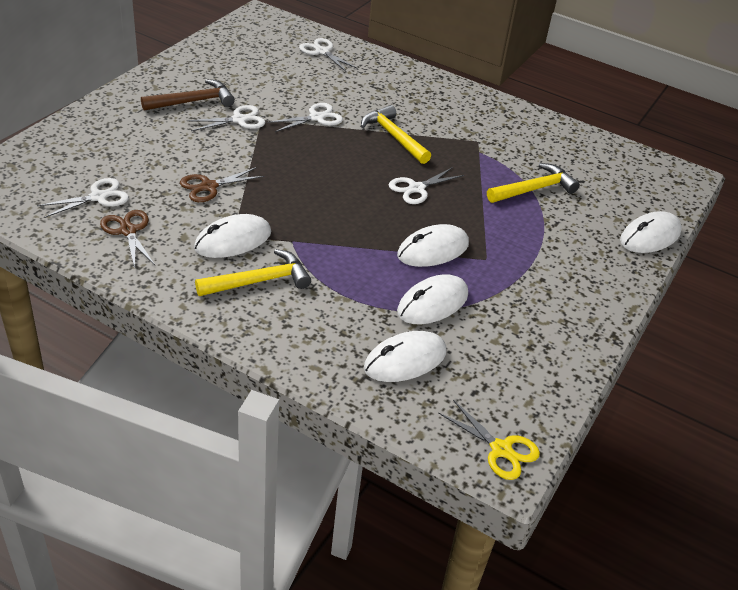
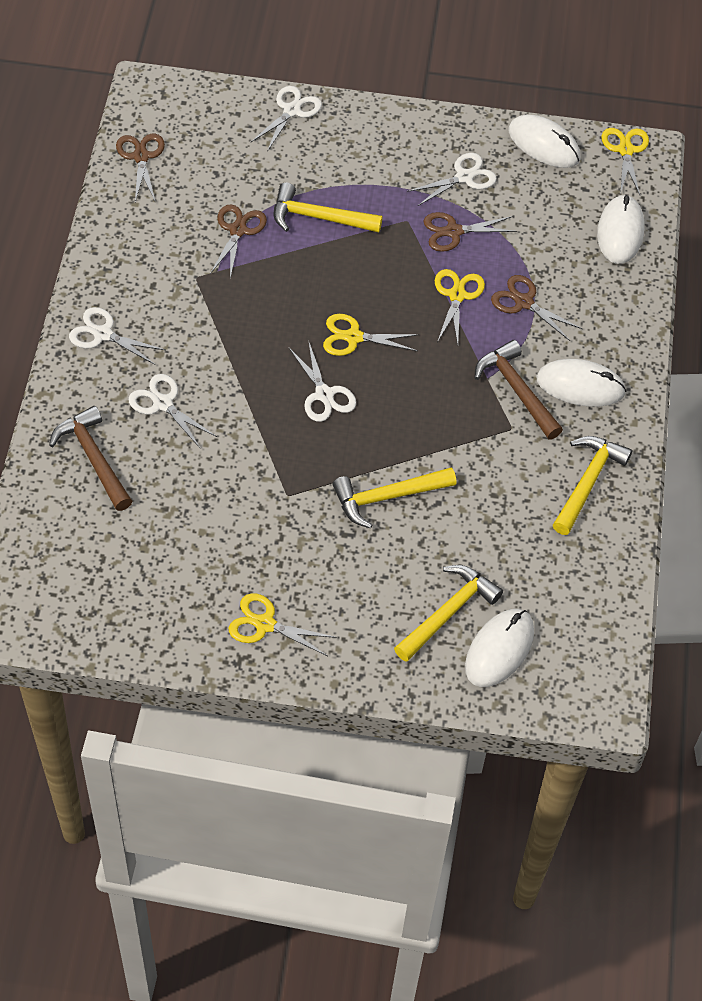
brown hammer: [141,79,235,111] = 1 -> [49,406,132,511] [475,340,563,439] = 2
brown scissors: [100,210,155,268] [180,167,264,202] = 2 -> [116,133,165,202] [210,204,267,278] [424,212,517,252] [491,275,582,341] = 4
white mouse: [194,214,271,258] [364,331,447,382] [397,224,469,267] [397,274,468,324] [620,211,682,253] = 5 -> [465,609,534,687] [509,115,581,168] [536,359,626,407] [597,194,645,264] = 4
yellow hammer: [195,249,311,296] [361,105,431,164] [487,163,580,203] = 3 -> [274,183,383,233] [333,467,456,529] [394,565,503,662] [553,436,632,535] = 4
yellow scissors: [438,400,540,480] = 1 -> [229,593,337,656] [323,314,420,356] [435,269,485,344] [602,128,649,195] = 4

